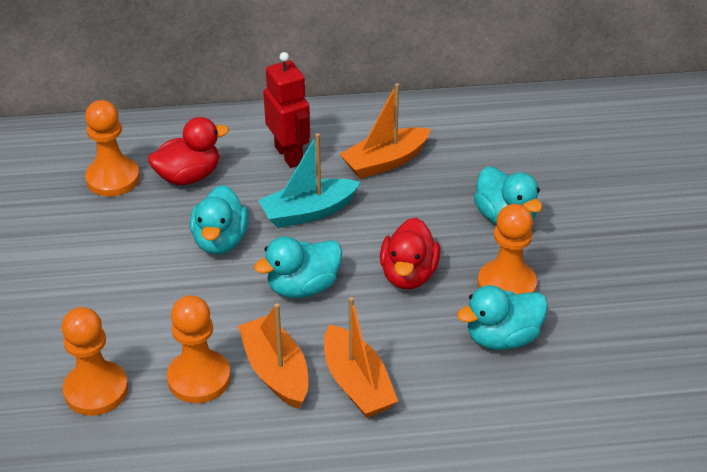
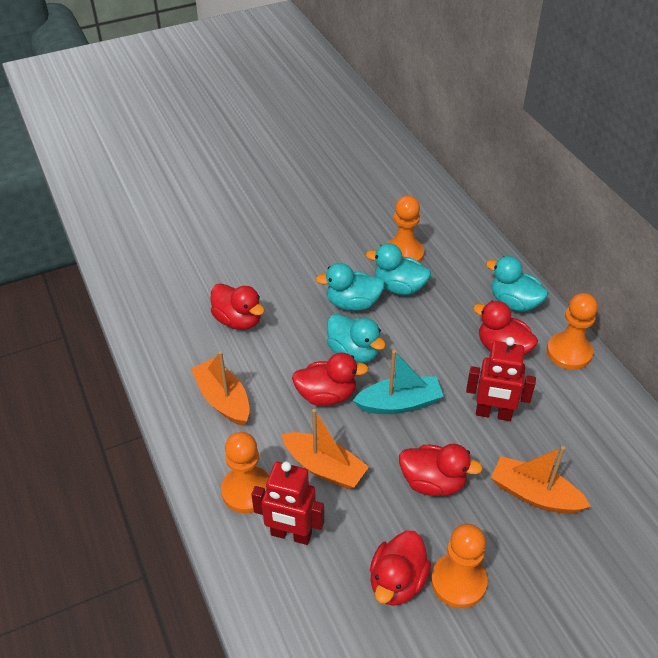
red duck: [148,117,229,185] [380,218,440,289] = 2 -> [210,283,265,330] [292,353,369,406] [370,531,431,606] [399,444,483,496] [473,301,538,355] = 5
red robot: [263,52,310,168] = 1 -> [251,461,324,545] [466,337,536,421] = 2

